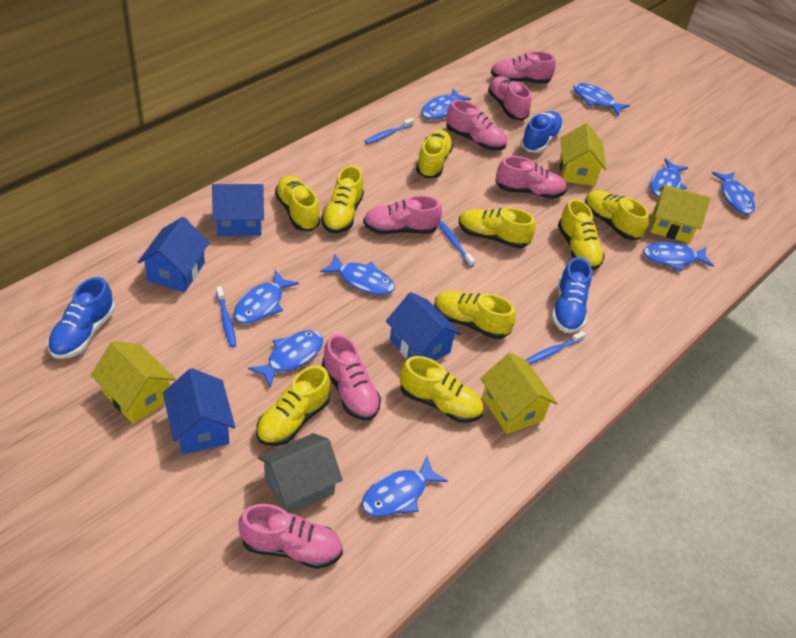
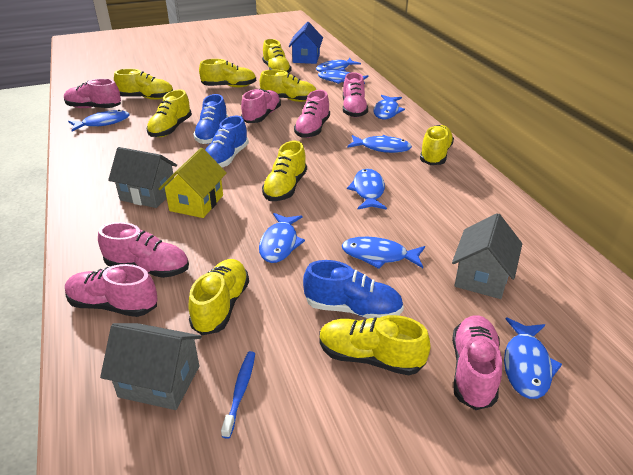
blue house: [138,217,209,292] [163,368,235,455] [212,184,264,236] [386,292,461,361] = 4 -> [288,22,323,64] = 1
blue toothbrush: [216,286,236,347] [364,118,414,144] [439,221,475,267] [525,331,586,364] = 4 -> [221,351,255,439] = 1
grey house: [258,433,343,514] = 1 -> [100,323,202,410] [108,147,177,208] [452,213,522,299] = 3
yellow house: [91,341,176,424] [480,353,557,434] [560,123,607,186] [650,185,711,243] = 4 -> [159,148,227,218] = 1

